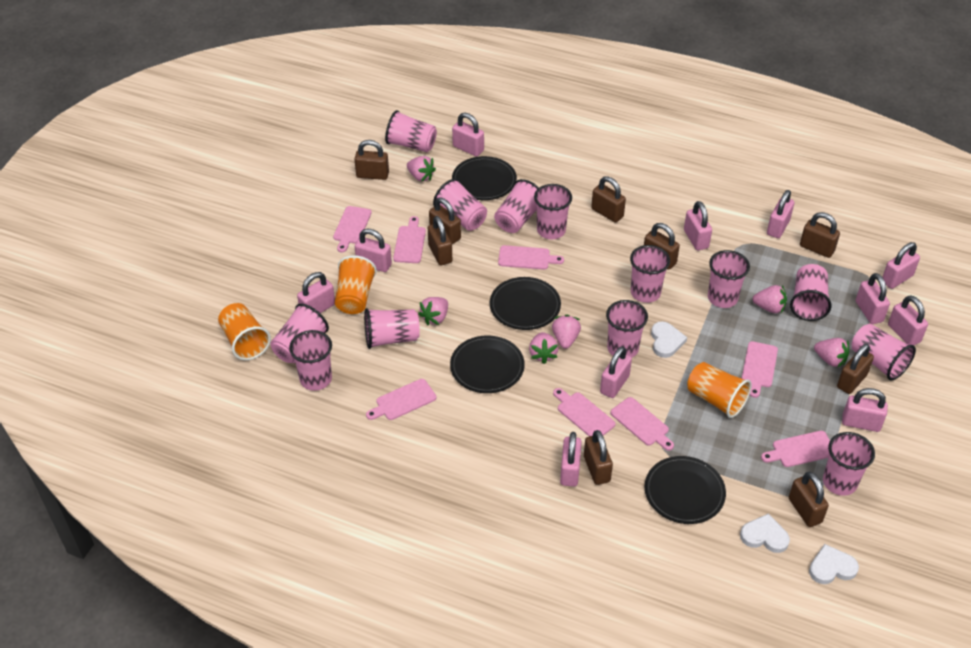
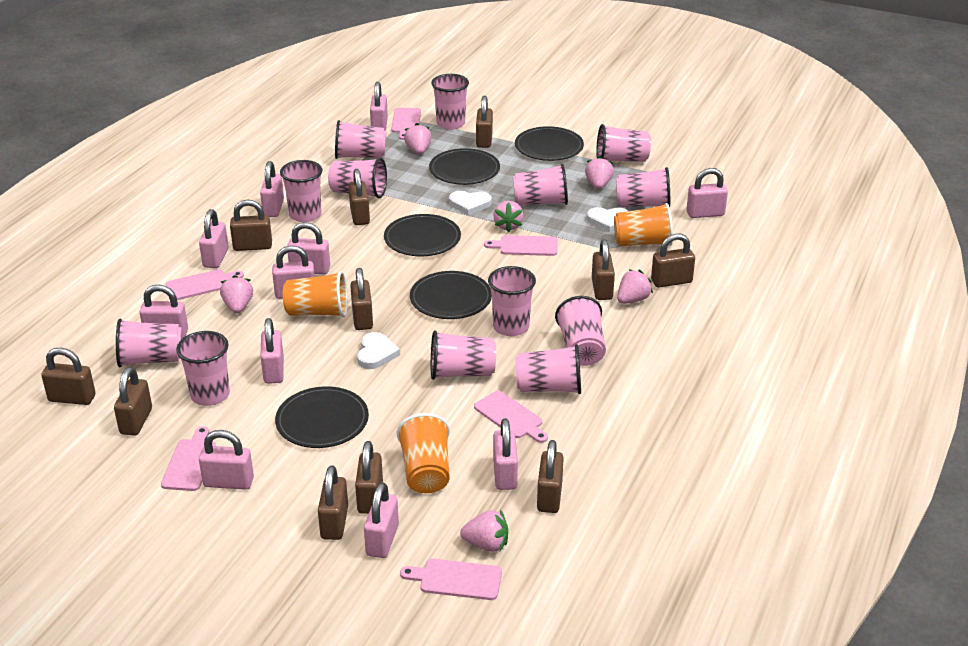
black plate: [450,336,525,393] [452,156,517,200] [490,277,561,330] [644,456,726,524] = 4 -> [275,386,369,448] [384,214,461,256] [410,271,492,319] [429,148,500,185] [515,126,584,161] = 5
brown padlock: [354,140,389,180] [428,216,452,265] [429,198,461,244] [584,430,613,485] [591,176,626,223] [644,223,680,270] [789,472,829,527] [800,212,840,258] [837,344,874,394] = 9 -> [41,347,96,405] [114,367,152,436] [230,200,272,251] [318,465,348,540] [349,169,370,225] [350,268,373,330] [355,441,383,514] [476,96,493,148] [537,440,564,513] [592,239,615,300] [651,233,695,288] = 11
pink cutting board: [333,206,372,252] [366,379,437,420] [393,216,426,263] [498,245,564,270] [553,388,616,436] [610,397,674,451] [742,341,778,398] [761,431,830,467] = 8 -> [161,426,216,491] [165,269,244,300] [391,108,421,140] [400,559,502,600] [474,391,548,443] [484,235,558,256] = 6

